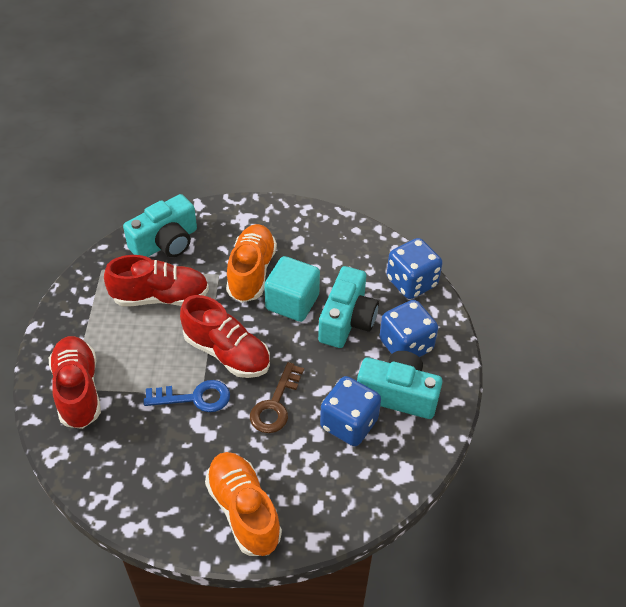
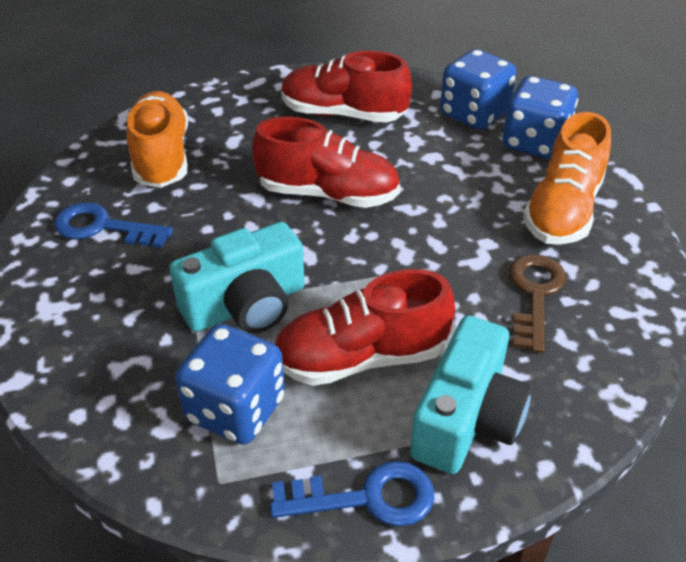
blue key: [144,380,230,412] = 1 -> [54,202,173,248] [270,461,434,526] = 2
turquoise camera: [123,194,197,257] [318,266,379,348] [357,351,443,419] = 3 -> [169,222,305,333] [410,315,532,474] = 2
turquoise cube: [264,256,320,322] = 1 -> none = 0

